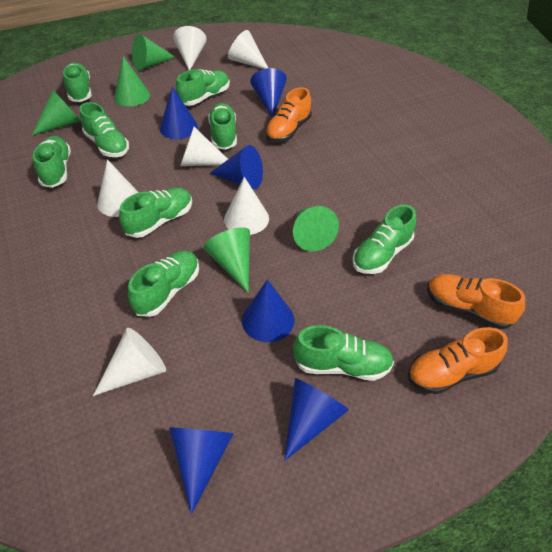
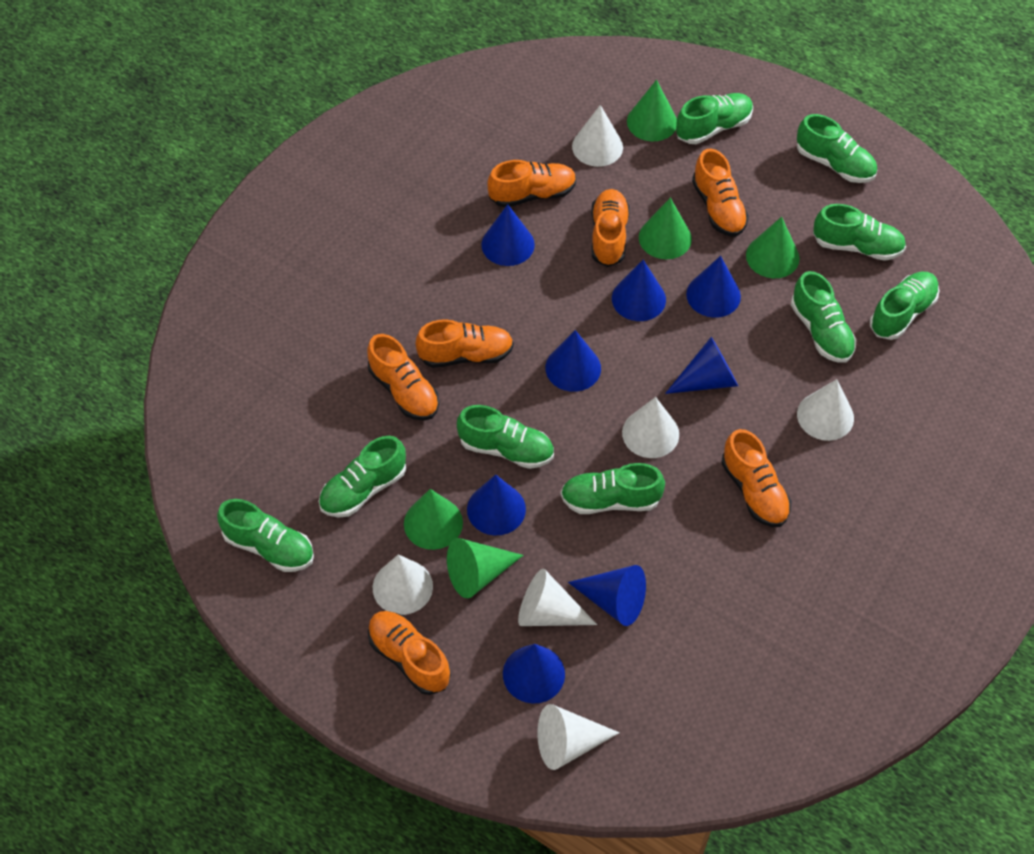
blue cone: [160,86,198,139] [169,427,234,514] [210,145,263,189] [242,279,295,342] [250,68,287,118] [284,378,349,461] = 6 -> [467,474,526,535] [481,204,535,266] [503,644,565,703] [545,330,601,392] [568,565,646,626] [612,260,666,321] [665,337,738,394] [686,256,741,318] = 8
orange shoe: [265,87,312,142] [408,327,508,394] [427,274,525,329] = 3 -> [367,334,439,421] [368,611,451,695] [416,319,514,368] [487,160,576,208] [591,189,630,267] [692,149,749,237] [721,429,791,527] = 7

